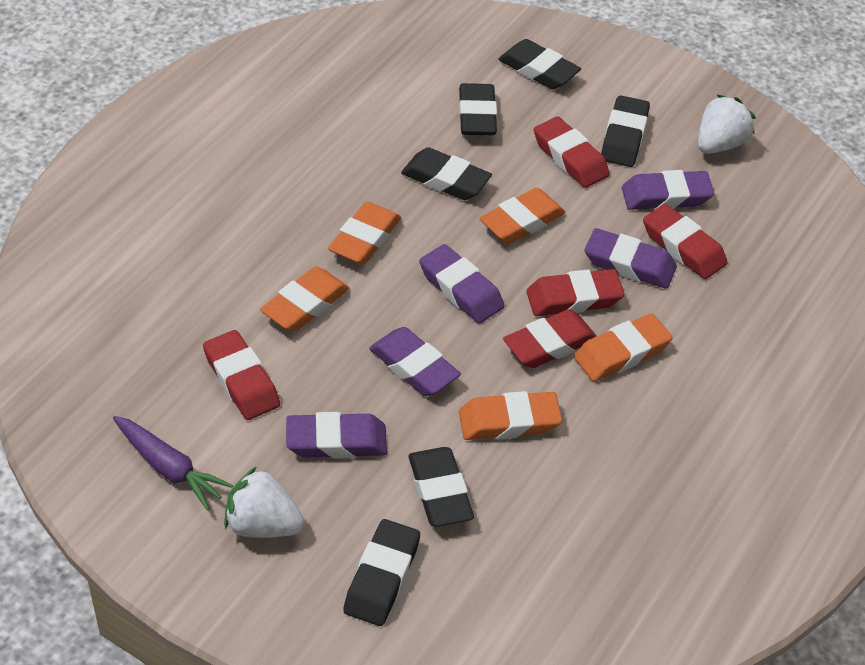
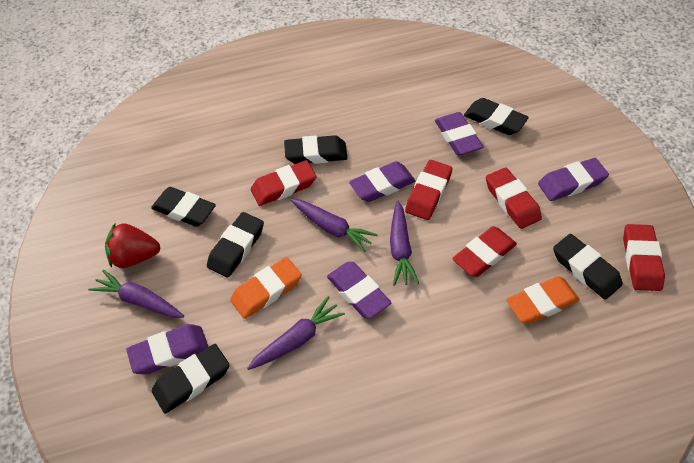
orange eraser: [260,267,349,332] [328,202,401,265] [459,391,562,440] [479,188,566,244] [574,314,672,382] = 5 -> [230,257,302,319] [506,276,580,324] = 2
purple carrot: [113,416,234,510] = 1 -> [88,270,184,318] [247,296,345,370] [291,199,378,253] [390,201,419,286] = 4
red strawberry: none = 0 -> [105,222,160,268] = 1
white strawberry: [224,467,304,538] [698,95,756,154] = 2 -> none = 0

